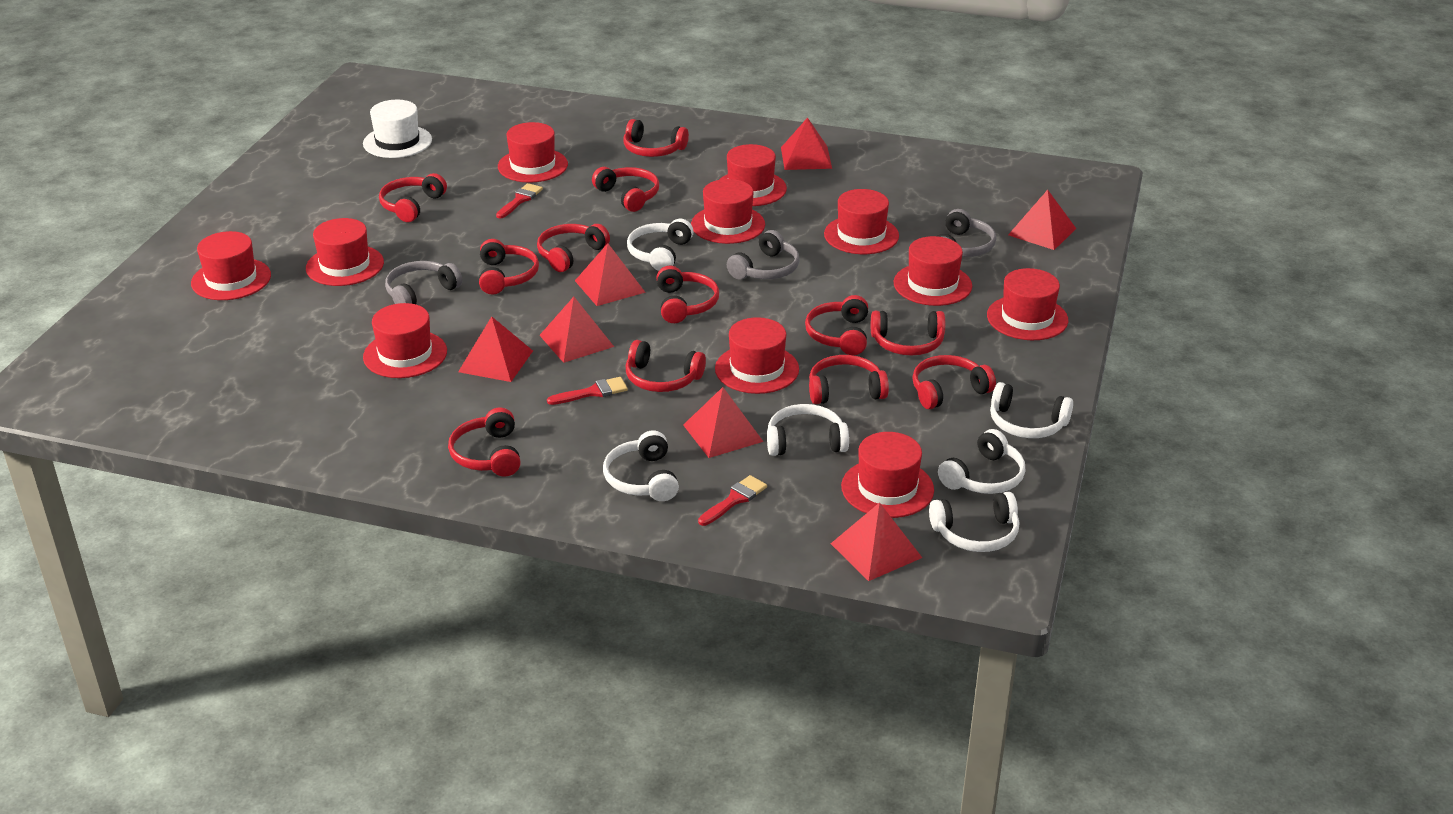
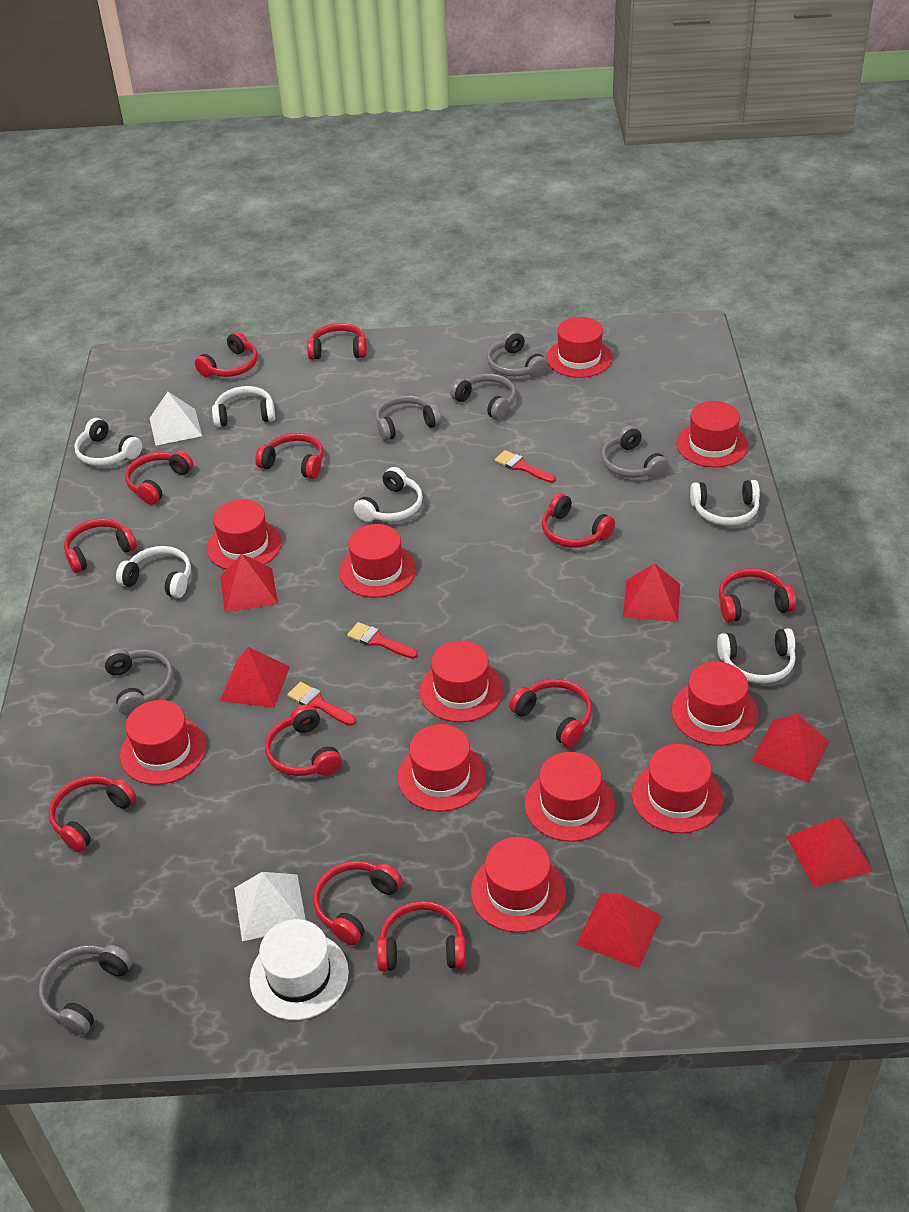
grey headphones: [385,261,462,304] [727,230,800,279] [938,209,996,257] = 3 -> [39,945,133,1035] [103,648,174,716] [376,395,441,441] [450,374,516,420] [487,331,548,377] [601,425,669,478] = 6
red pyramid: [458,316,533,382] [539,297,614,363] [575,243,646,306] [683,387,764,458] [781,117,832,170] [831,502,922,581] [1008,190,1076,250] = 7 -> [220,554,278,613] [220,647,290,708] [576,893,662,969] [623,563,680,622] [751,714,830,783] [786,817,873,887] = 6
white pyramid: none = 0 -> [149,392,202,446] [234,872,306,941] = 2

